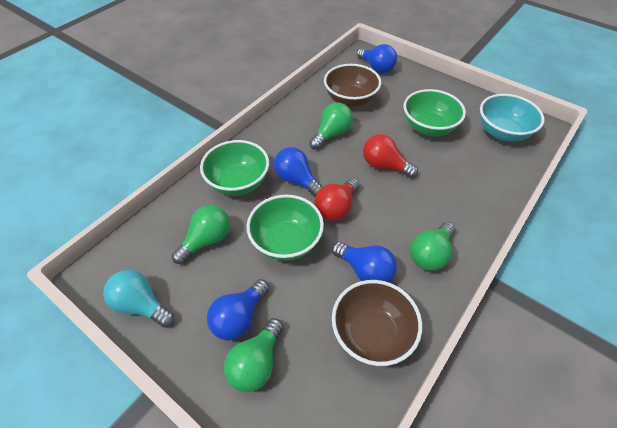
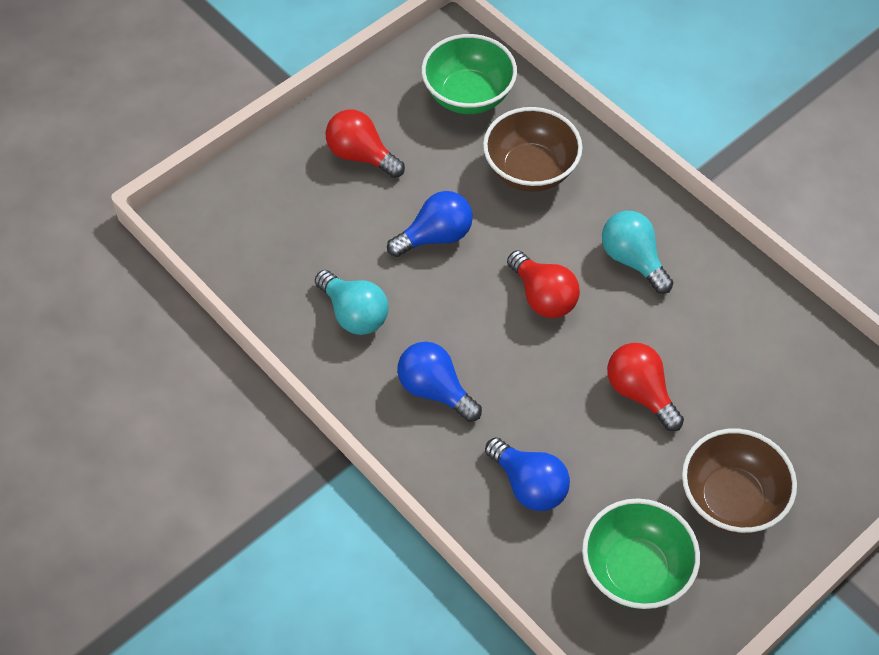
blue light bulb: [207,279,269,341] [274,147,322,197] [332,242,397,283] [357,44,397,73] = 4 -> [387,191,473,257] [397,342,482,422] [485,437,570,511] = 3
green bowl: [200,140,269,196] [247,195,324,261] [404,89,466,136] = 3 -> [422,34,517,114] [582,498,700,609] = 2
green light bulb: [172,205,230,264] [224,318,283,392] [309,102,353,149] [410,222,455,271] = 4 -> none = 0
red light bulb: [315,178,360,221] [363,134,418,178] = 2 -> [326,109,405,178] [507,250,580,318] [607,343,684,431] = 3
turquoise bowl: [480,94,544,141] = 1 -> none = 0
turquoise light bulb: [103,270,174,327] = 1 -> [315,270,389,335] [602,211,673,294] = 2

